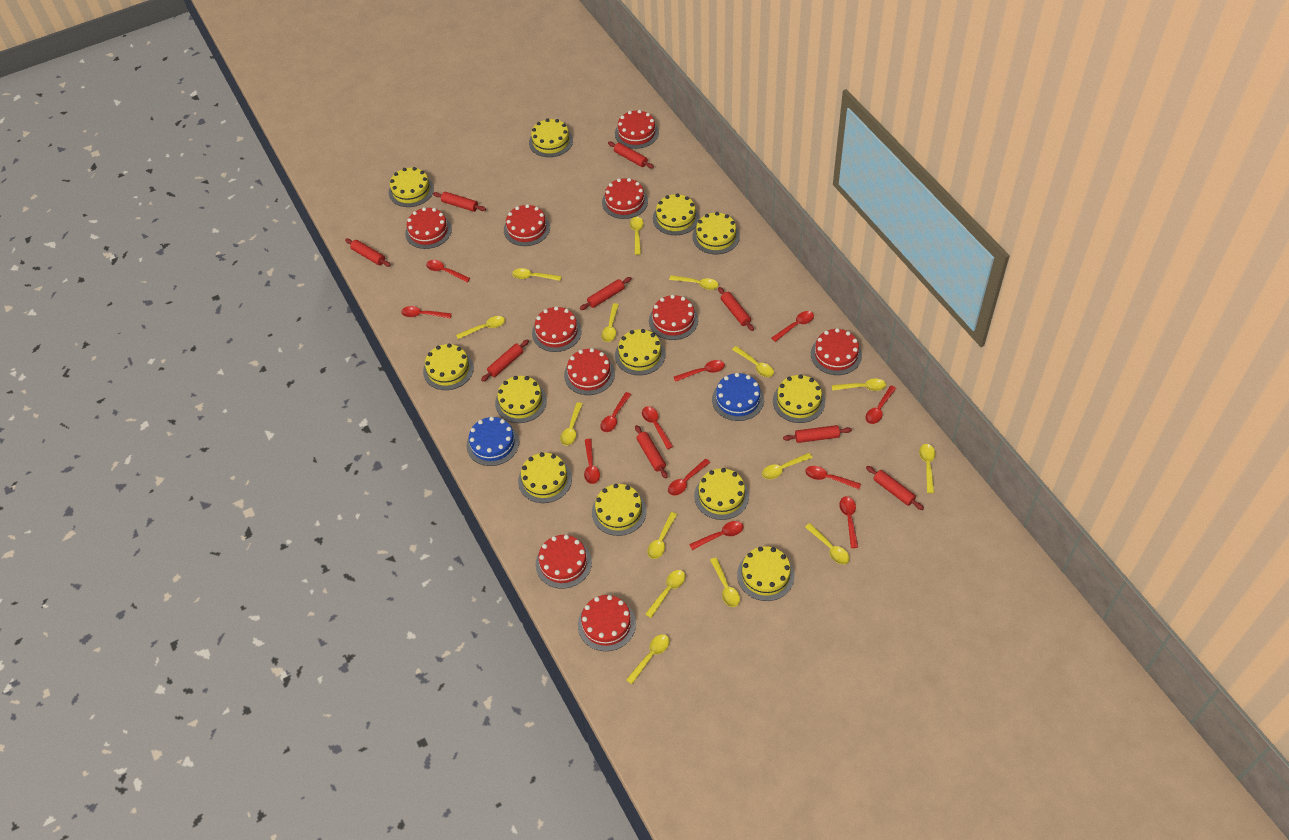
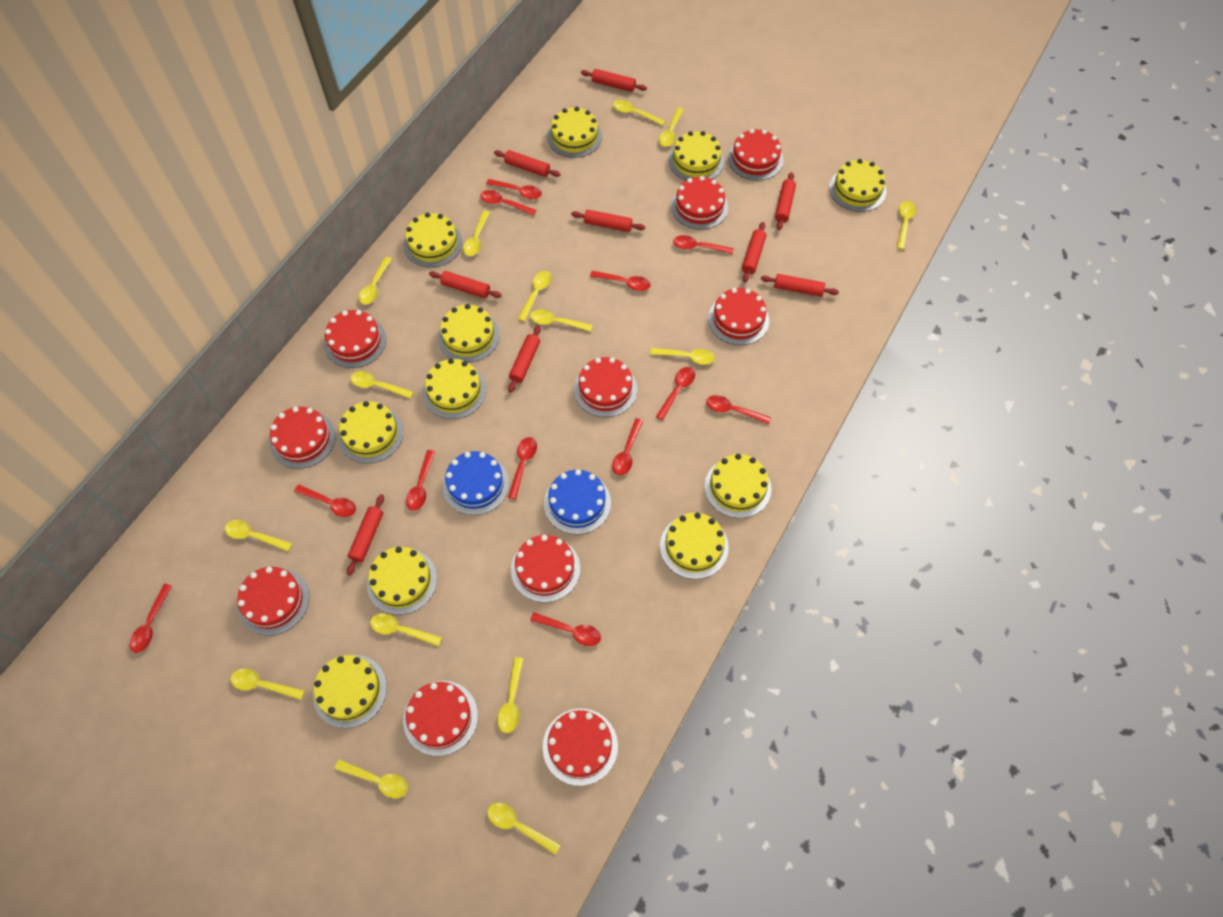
yellow cake: [389,167,434,207] [423,344,474,390] [495,376,547,423] [518,452,572,503] [529,118,573,157] [592,484,647,536] [615,329,665,375] [653,194,699,235] [693,212,740,254] [694,468,749,520] [737,546,794,601] [773,374,825,423] = 12 -> [313,655,387,728] [338,401,403,463] [367,547,437,615] [403,213,462,267] [423,358,486,419] [438,304,500,362] [547,107,602,158] [660,513,729,579] [669,131,724,180] [705,454,772,518] [829,159,886,212] = 11

